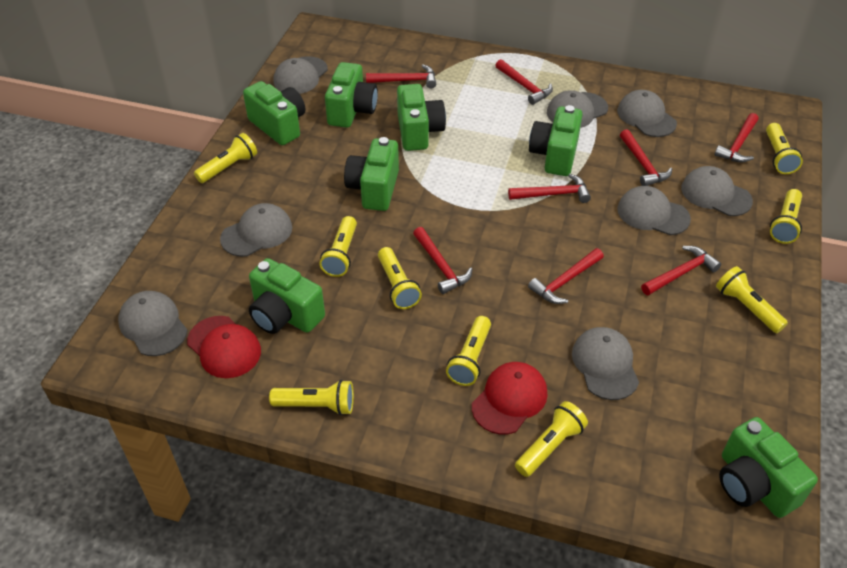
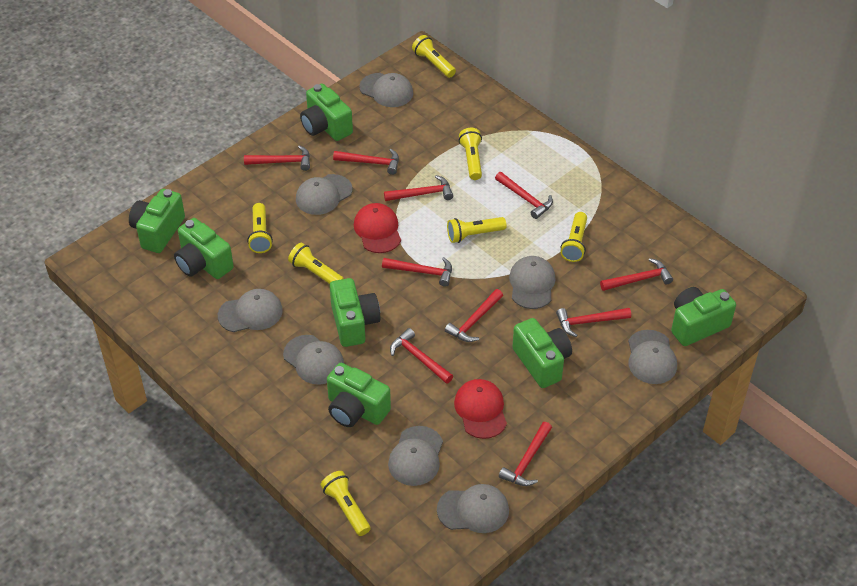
red hammer: [366,65,436,88] [413,227,473,294] [495,59,553,105] [508,174,591,203] [528,248,604,304] [620,129,673,186] [641,246,721,296] [714,113,759,162] = 8 -> [244,145,310,171] [333,149,399,175] [382,257,452,287] [384,175,453,201] [390,328,453,384] [445,289,503,342] [495,172,553,219] [499,422,552,486] [556,308,631,337] [600,258,673,291] = 10
yellow flashlight: [194,133,257,183] [269,380,354,415] [320,216,357,277] [378,247,422,309] [446,316,491,386] [515,401,588,477] [716,266,788,333] [766,123,803,174] [770,189,802,244] = 9 -> [247,203,273,253] [288,243,344,284] [321,471,371,536] [412,35,456,78] [447,217,507,243] [459,128,482,180] [560,212,587,262] = 7

